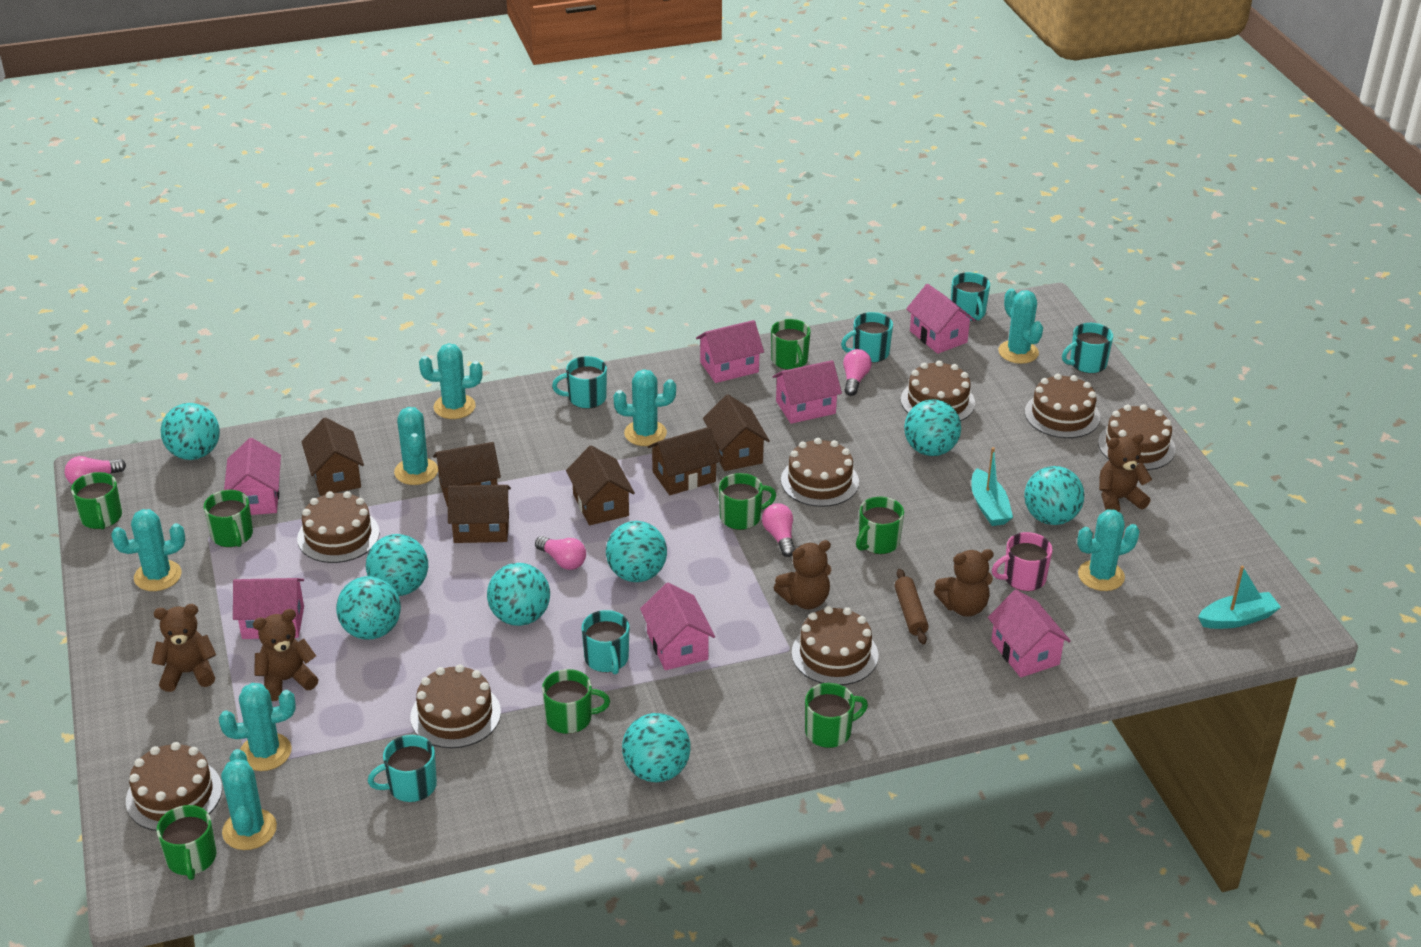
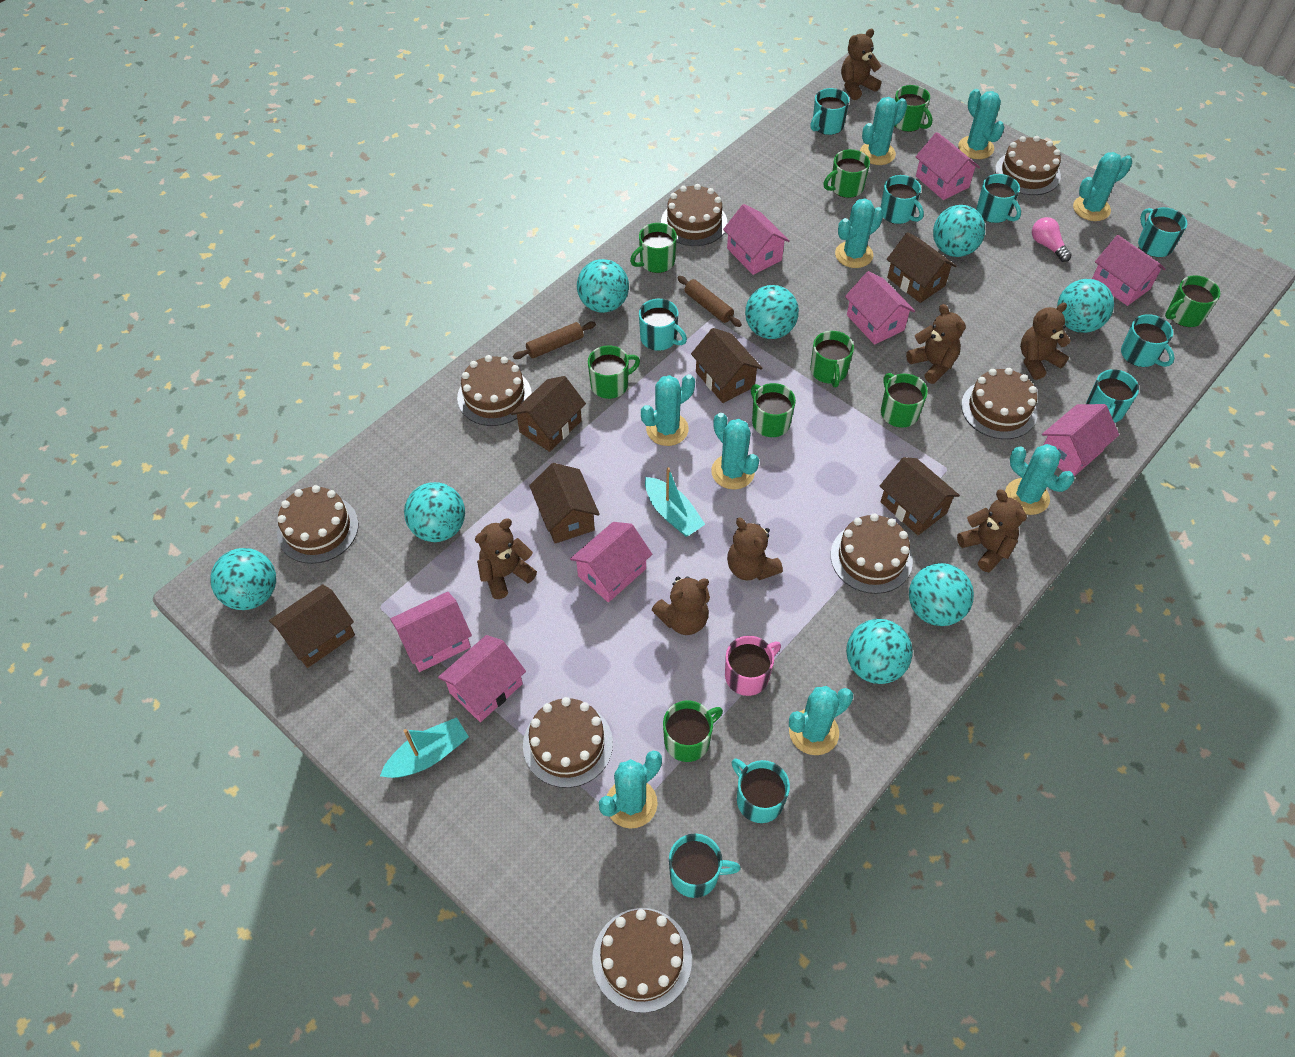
brown rolling pin: [894,569,929,644] = 1 -> [513,322,596,359] [678,276,742,327] = 2
brown teddy bear: [152,604,216,692] [253,609,319,701] [774,540,831,609] [934,549,994,617] [1099,433,1152,512] = 5 -> [475,518,537,599] [652,576,710,635] [727,518,783,580] [841,29,881,100] [906,304,966,384] [957,489,1027,572] [1020,302,1071,380] = 7
green mug: [71,472,122,530] [156,805,217,880] [203,490,253,547] [542,669,610,734] [719,473,776,530] [771,319,810,370] [805,683,868,748] [856,497,904,554] = 8 -> [588,345,640,399] [630,223,677,273] [663,700,723,762] [751,383,796,437] [810,331,854,387] [824,149,870,198] [881,373,928,428] [895,85,932,132] [1165,275,1220,327] = 9
pink house: [224,438,281,515] [233,578,304,639] [640,583,715,670] [696,320,764,383] [772,360,842,424] [906,284,975,354] [988,590,1071,678] = 7 -> [390,592,472,672] [438,635,526,722] [570,522,652,602] [723,204,790,275] [845,271,915,345] [915,132,980,200] [1042,404,1119,476] [1092,235,1166,306] = 8
pink light bulb: [64,456,126,484] [535,536,586,570] [762,503,795,557] [843,349,872,396] = 4 -> [1032,217,1072,262] = 1
turquoise cactus: [111,509,185,591] [219,683,296,771] [221,749,277,850] [394,407,438,485] [419,343,482,419] [613,369,676,446] [998,288,1043,364] [1077,509,1140,591] = 8 -> [599,751,662,828] [641,374,695,446] [711,413,759,489] [789,686,853,755] [835,198,883,268] [860,97,907,165] [959,89,1004,159] [1005,444,1074,515] [1073,152,1132,221] = 9
turquoise mug: [368,735,437,802] [552,356,607,409] [582,610,629,674] [841,312,893,363] [951,272,990,321] [1062,323,1113,373] = 6 -> [639,299,687,351] [669,833,741,898] [732,759,790,823] [810,88,850,135] [880,175,924,224] [976,174,1021,223] [1086,369,1139,423] [1121,314,1175,367] [1138,207,1187,257] = 9

